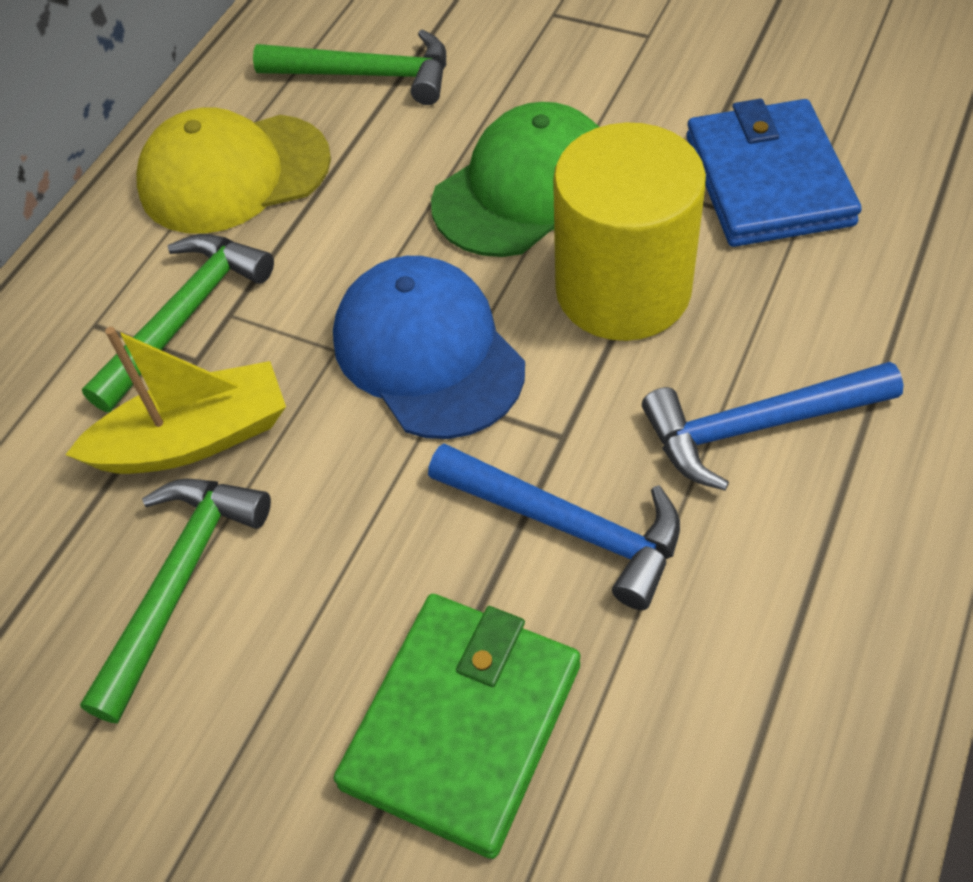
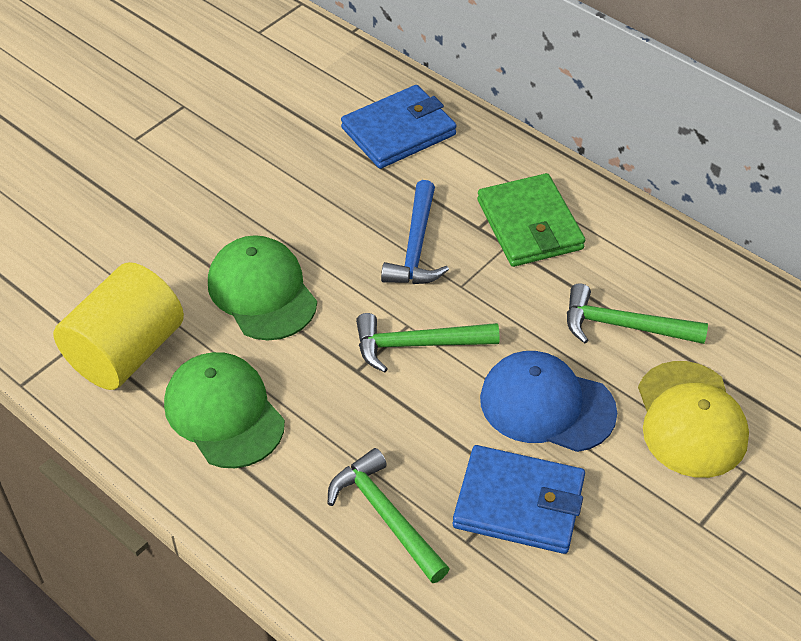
blue hammer: [428,443,680,610] [642,362,904,491] = 2 -> [381,180,449,284] = 1
blue wallet: [686,99,862,247] = 1 -> [341,85,457,169] [453,445,585,554] = 2
green cap: [431,102,599,257] = 1 -> [164,352,285,468] [208,235,317,340] = 2
yellow boat: [65,327,286,474] = 1 -> none = 0

